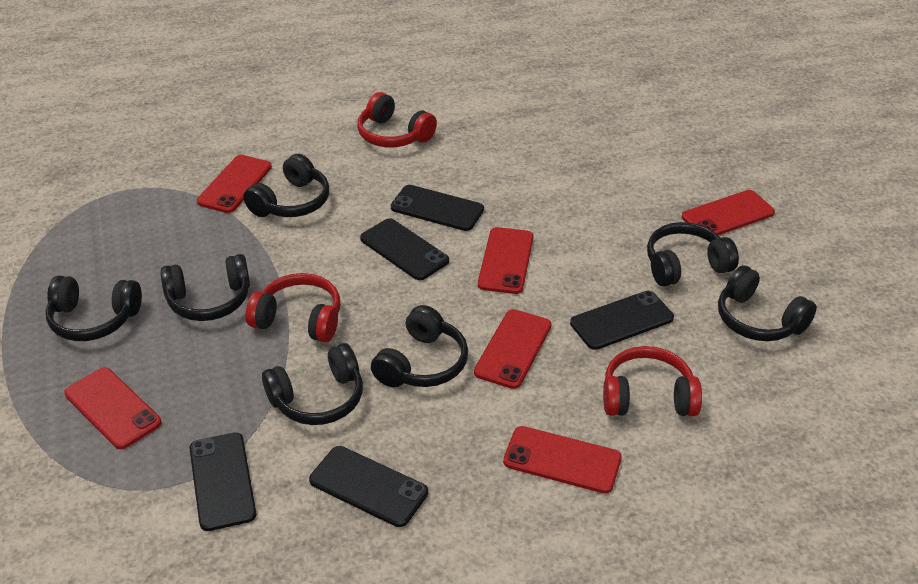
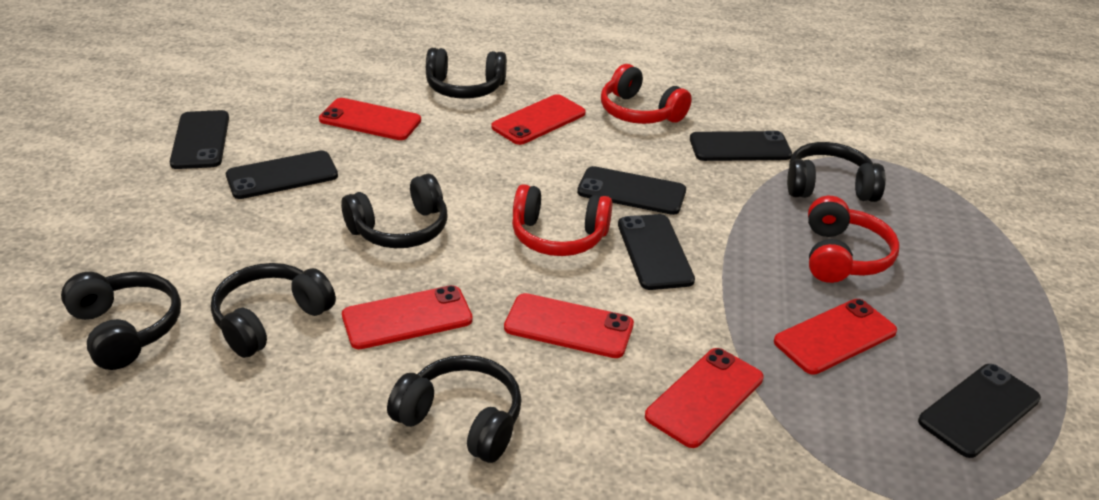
black headphones: [46,276,142,341] [160,254,250,321] [243,154,329,217] [262,343,363,425] [371,305,468,388] [647,222,739,287] [718,265,817,341] = 7 -> [61,272,181,370] [211,263,336,358] [341,174,448,248] [387,355,522,463] [426,48,507,99] [787,142,886,202] = 6
black phone: [190,432,256,531] [309,446,428,527] [360,218,449,280] [391,185,484,231] [570,291,674,350] = 5 -> [170,110,229,169] [226,151,338,199] [577,166,686,215] [618,214,695,290] [690,131,792,161] [918,364,1041,458] = 6

